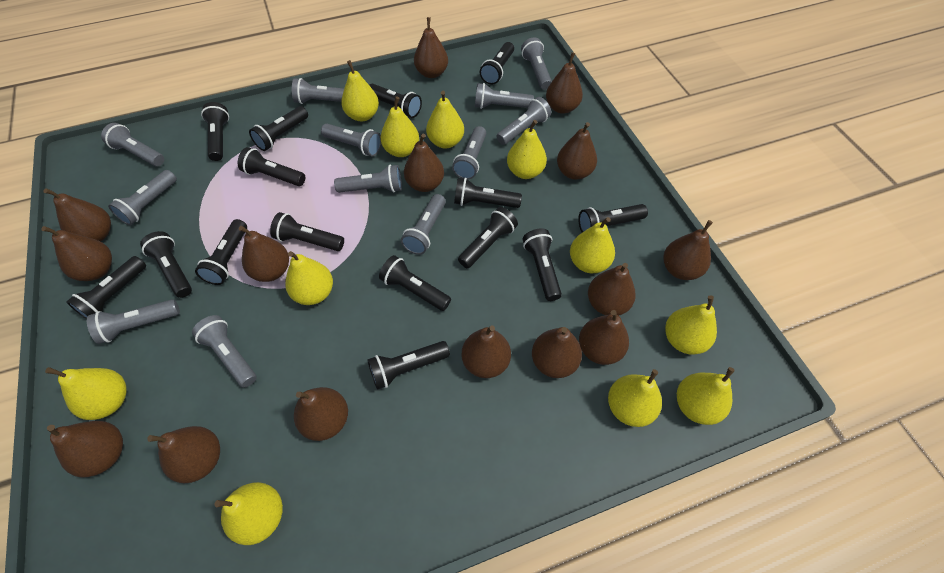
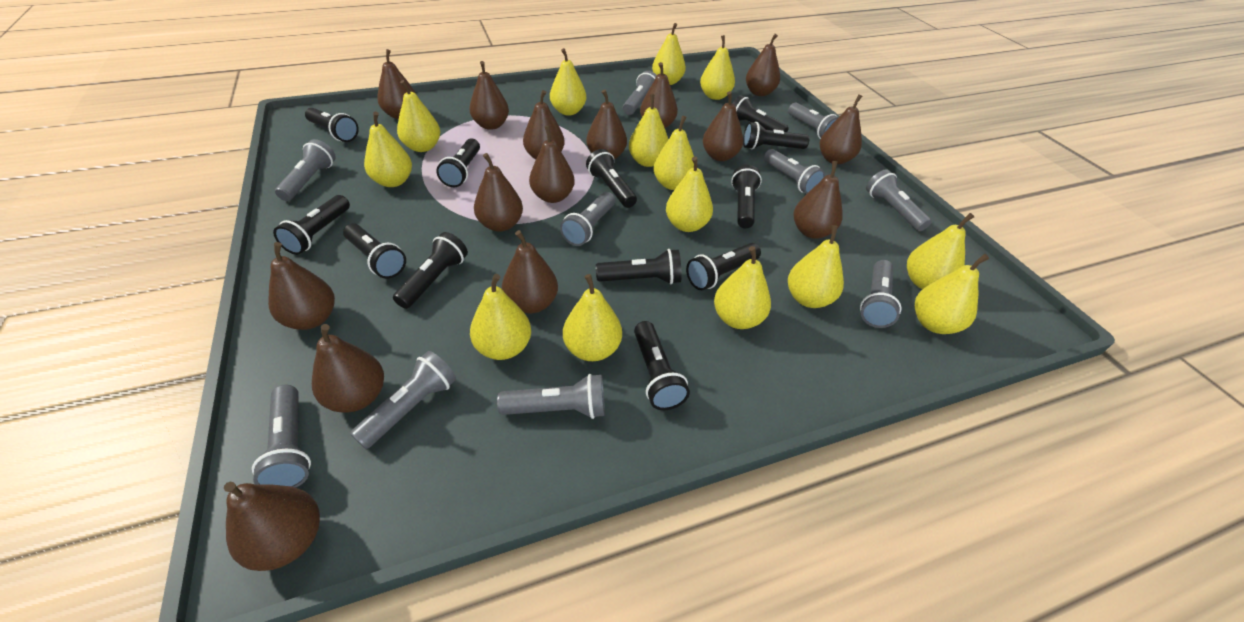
black flashlight: [66,256,146,319] [140,231,192,298] [195,219,247,285] [201,102,229,161] [238,147,305,186] [249,106,308,151] [270,212,344,251] [368,341,450,390] [369,84,422,118] [379,255,451,311] [454,178,522,208] [458,207,518,268] [480,42,514,85] [523,228,562,301] [578,204,648,232] = 15 -> [273,195,350,255] [305,108,359,142] [343,223,406,279] [393,232,468,309] [436,138,480,187] [586,149,637,208] [596,249,681,284] [634,321,690,410] [686,243,761,290] [731,165,762,228] [733,95,789,132] [743,122,809,150] = 12
grey flashlight: [87,299,180,344] [101,123,164,166] [108,170,177,225] [192,315,257,388] [292,78,344,104] [321,124,381,156] [334,165,402,193] [401,194,446,255] [452,126,486,179] [475,83,534,109] [496,97,551,145] [521,37,552,90] = 12 -> [252,385,311,488] [275,139,336,201] [350,351,456,449] [497,374,605,419] [560,192,615,246] [623,71,657,115] [764,149,826,194] [788,103,839,139] [860,260,901,328] [866,169,932,231] = 10
yellow pear: [45,367,127,420] [215,482,283,545] [285,251,333,305] [341,60,379,121] [381,96,419,157] [426,91,464,149] [507,120,547,179] [570,217,615,273] [608,369,662,427] [665,295,717,355] [677,367,735,425] = 11 -> [364,112,412,187] [397,80,440,152] [470,274,531,360] [550,48,586,115] [563,274,622,361] [629,94,669,167] [652,23,686,85] [653,116,694,190] [666,156,713,232] [700,35,735,100] [714,246,771,329] [788,225,844,308] [907,213,974,289] [915,254,989,334] = 14

